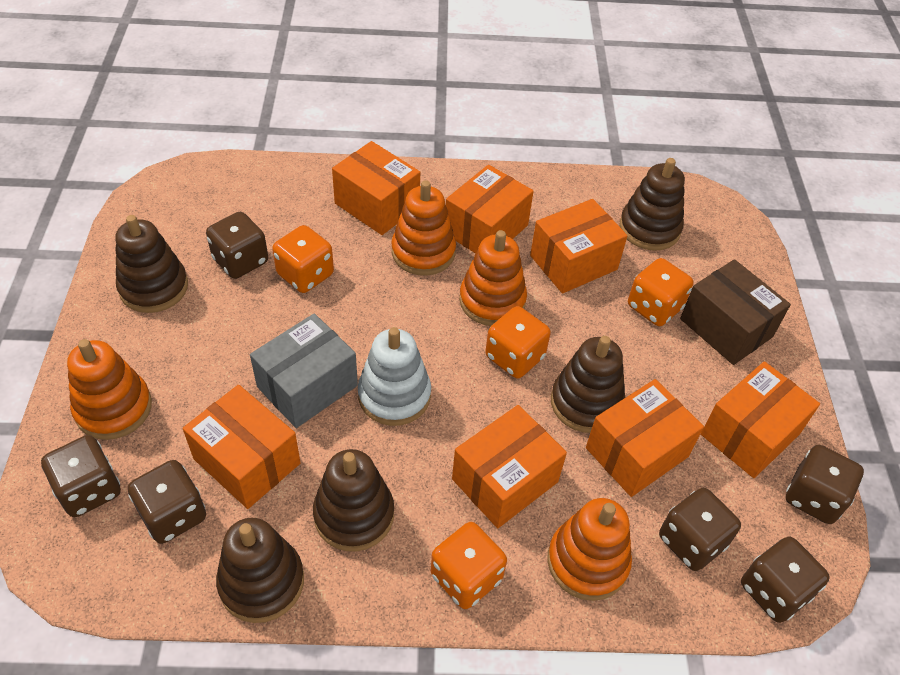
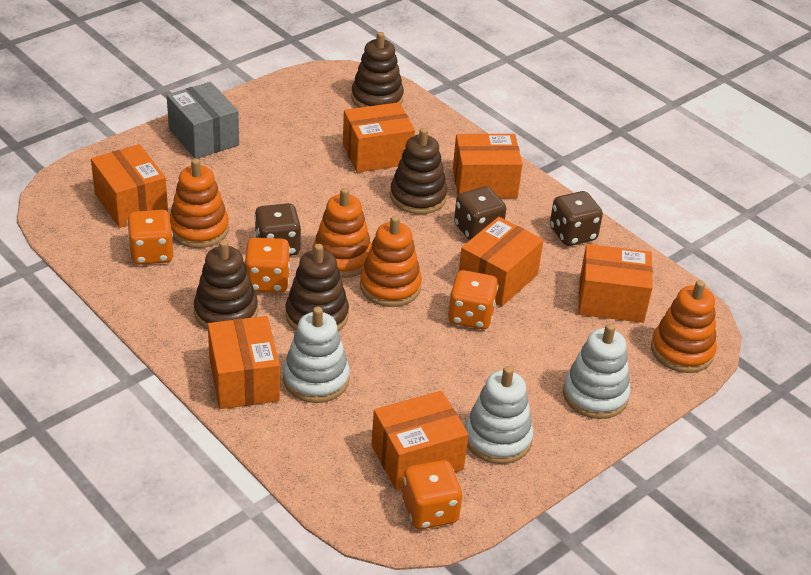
brown box: [680,259,791,365] = 1 -> none = 0
brown dice: [41,435,121,517] [128,460,206,544] [206,212,268,279] [659,488,741,571] [741,536,830,623] [786,445,864,524] = 6 -> [254,203,301,256] [454,186,506,241] [550,191,603,246] = 3
brown stacking toy: [115,215,188,313] [216,518,304,623] [313,449,394,551] [551,336,625,433] [620,158,685,251] = 5 -> [194,240,258,330] [285,244,349,331] [351,32,404,108] [390,128,447,214] = 4
white stacking toy: [358,327,431,426] = 1 -> [283,307,350,403] [465,366,534,464] [563,324,631,419] = 3

